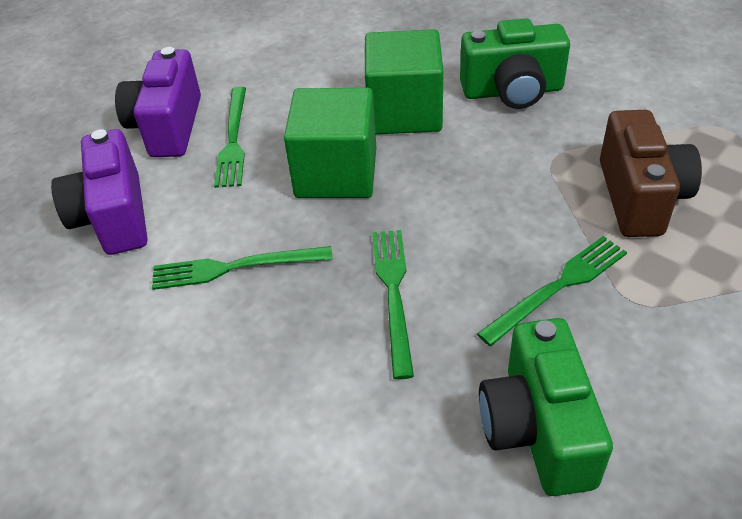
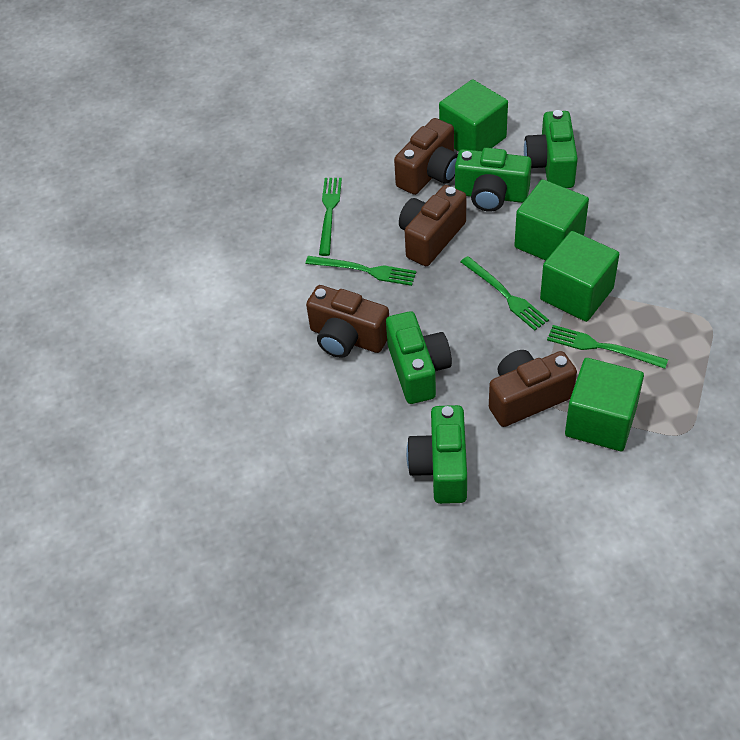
brown camera: [600,110,702,237] = 1 -> [306,285,389,358] [394,118,458,195] [399,185,466,266] [489,350,577,427] = 4
green camera: [460,18,570,109] [479,318,613,496] = 2 -> [386,311,452,404] [406,405,467,504] [455,148,532,212] [524,110,578,188] = 4
green cube: [284,88,376,198] [365,29,444,134] = 2 -> [439,79,508,152] [514,179,589,261] [540,231,619,322] [565,358,644,451] = 4
purple camera: [51,129,147,255] [115,47,201,157] = 2 -> none = 0

